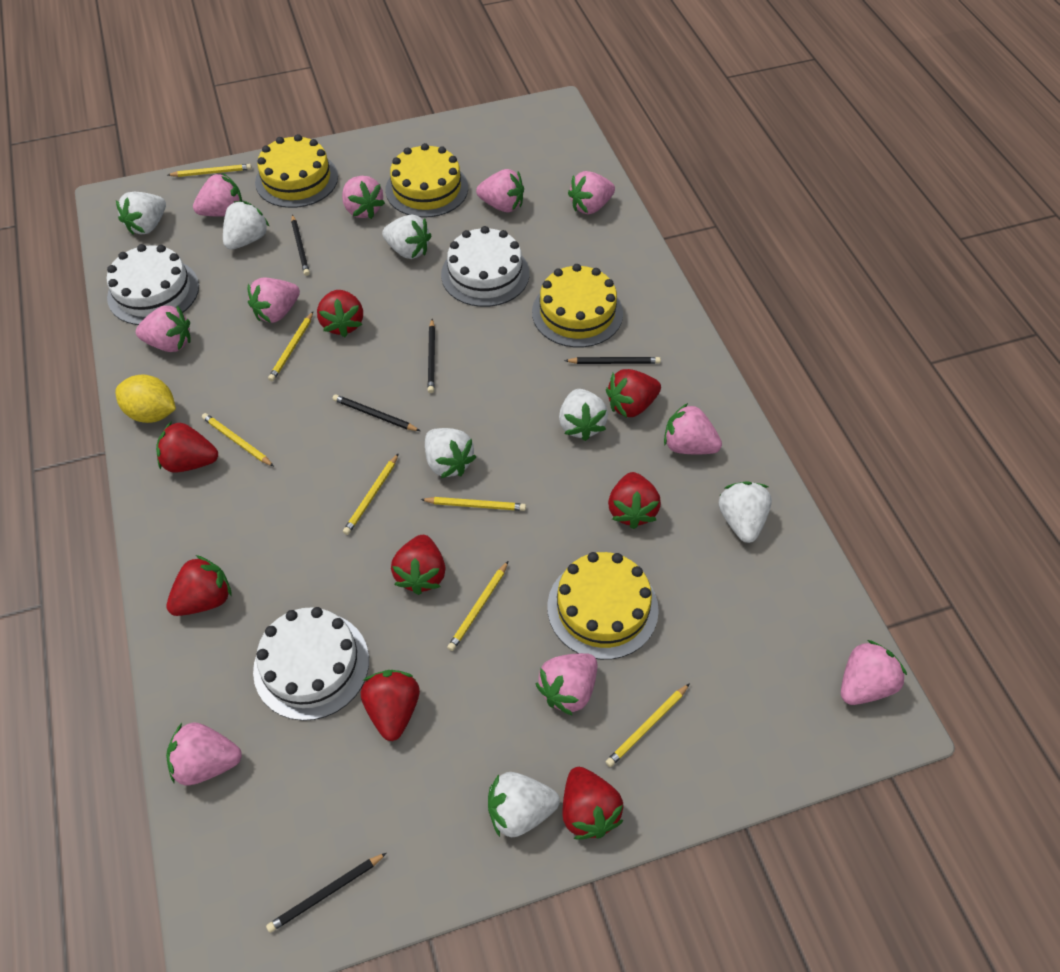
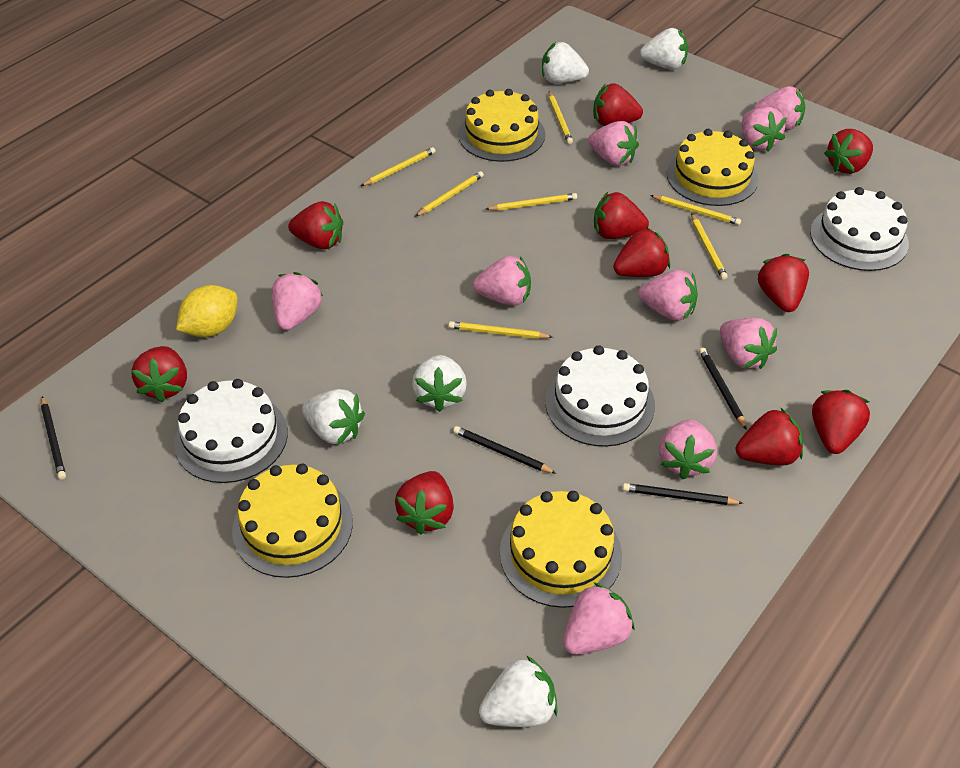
black pencil: [266,853,387,933] [291,215,310,276] [333,394,420,431] [427,319,435,393] [564,357,661,364] = 5 -> [41,396,66,480] [453,426,557,474] [623,483,743,505] [699,348,747,430] = 4
pink strawberry: [136,305,191,352] [166,723,242,786] [193,173,242,216] [248,278,300,323] [342,176,385,219] [476,169,524,212] [535,653,598,716] [568,171,615,215] [664,403,722,455] [841,640,907,705] = 10 -> [272,272,323,331] [473,256,531,306] [563,582,635,655] [588,121,639,166] [638,270,698,321] [659,420,717,479] [720,318,777,369] [742,107,787,152] [754,86,805,130] = 9
red strawberry: [156,421,218,473] [166,555,232,616] [317,290,363,337] [361,670,420,741] [391,535,446,595] [562,767,624,840] [606,369,661,418] [608,472,661,529] = 8 -> [131,346,187,402] [288,201,343,249] [395,471,454,535] [593,83,643,126] [594,192,649,239] [613,227,670,277] [736,407,803,465] [758,254,809,312] [812,390,870,454] [824,129,873,174] = 10
white strawberry: [116,192,166,235] [223,201,270,250] [382,214,432,259] [425,428,476,478] [488,772,560,837] [559,389,608,441] [719,481,772,543] = 7 -> [302,389,365,445] [412,355,467,412] [479,655,558,727] [542,42,589,83] [640,28,688,70] = 5

